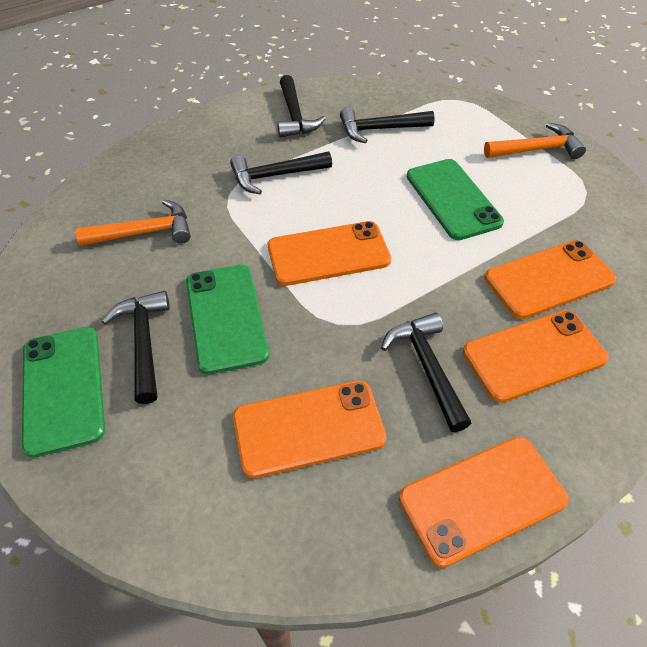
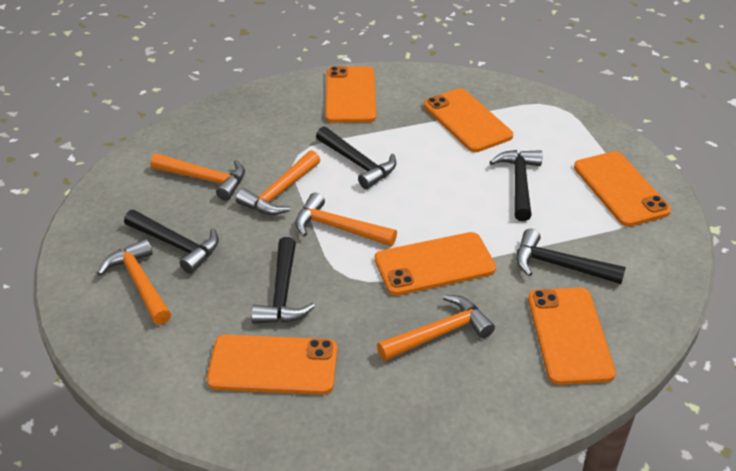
green phone: [22,327,105,458] [186,265,269,374] [407,159,504,240] = 3 -> none = 0
orange hammer: [76,200,191,246] [484,123,586,159] = 2 -> [97,239,171,325] [150,154,245,201] [236,150,320,215] [295,193,397,246] [377,295,495,361] = 5
orange phone: [233,380,387,478] [268,221,391,286] [399,436,569,568] [463,310,609,403] [485,240,616,319] = 5 -> [207,335,337,395] [325,66,376,123] [375,232,496,296] [424,88,513,152] [528,288,616,385] [574,151,671,227] = 6

